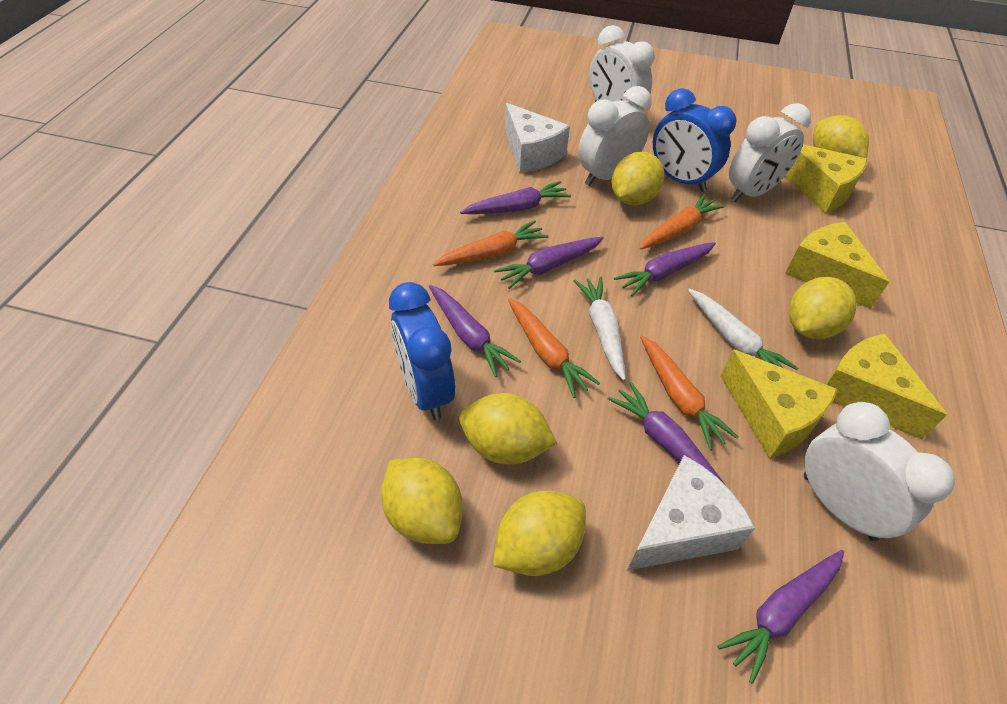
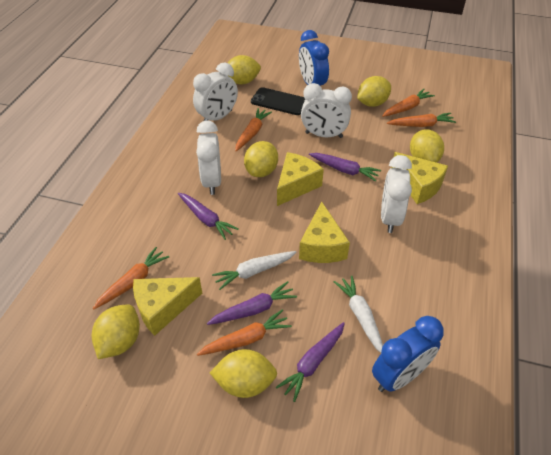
black phone: none = 0 -> [251,87,305,115] = 1
orange carrot: [433,220,548,266] [508,298,600,398] [640,194,725,249] [640,335,738,450] = 4 -> [93,247,169,309] [197,310,292,356] [235,108,272,151] [382,89,435,117] [387,113,456,127] = 5
purple carrot: [429,285,521,377] [460,181,571,214] [494,237,604,289] [607,382,726,486] [614,242,716,297] [717,550,844,684] = 6 -> [178,193,239,240] [207,281,297,325] [276,322,345,402] [309,153,381,182] = 4
white cheese: [505,103,570,173] [627,455,755,570] = 2 -> none = 0

